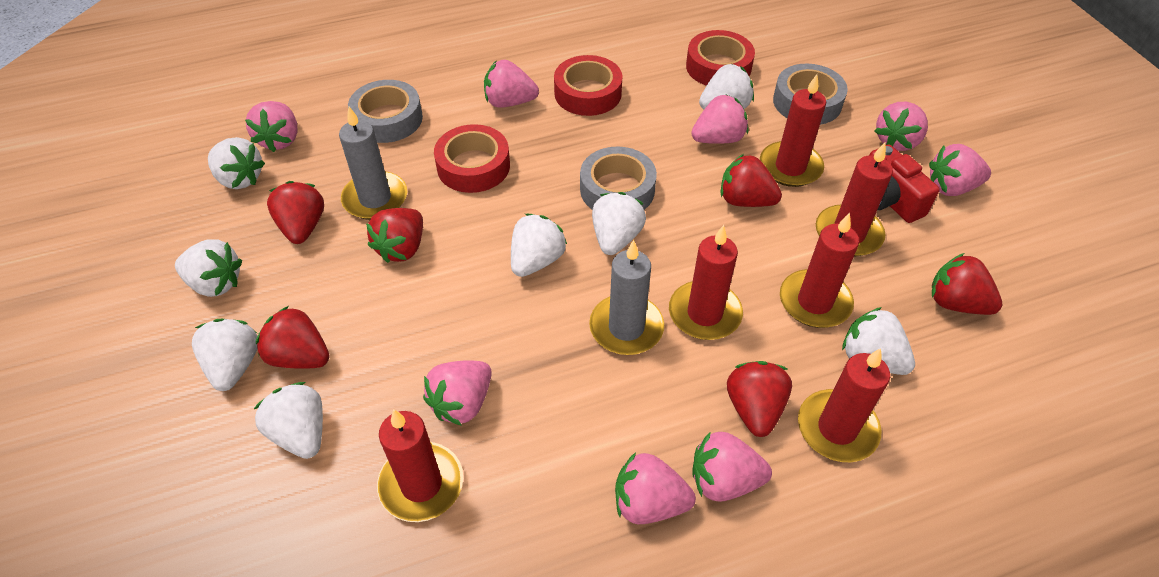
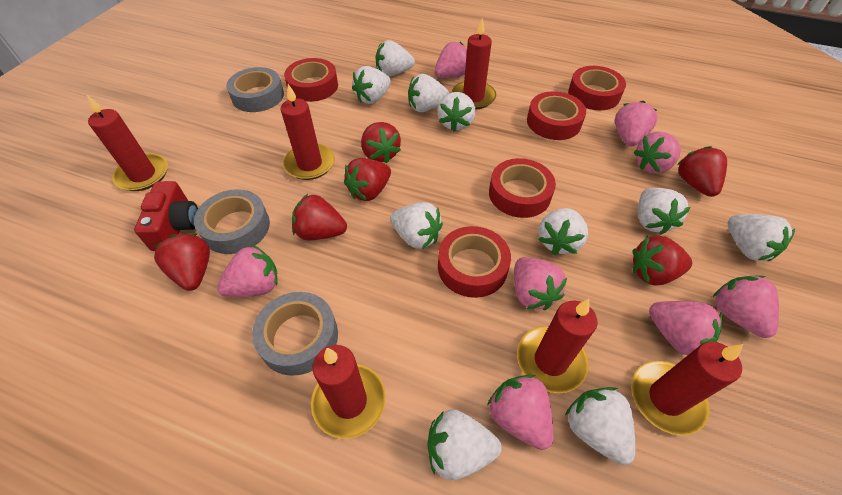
grey candle: [339,107,407,220] [589,240,664,355] = 2 -> none = 0
red tape: [434,124,510,193] [554,55,622,116] [686,30,755,86] = 3 -> [284,58,338,102] [438,226,511,298] [489,158,556,218] [527,91,586,140] [568,66,626,110] = 5
white strawberry: [175,239,242,297] [192,319,258,391] [208,137,265,189] [254,382,323,459] [511,214,567,277] [592,192,646,255] [699,64,754,109] [842,307,915,375] = 8 -> [352,66,391,104] [376,40,415,77] [390,202,443,249] [408,74,449,112] [427,409,502,480] [437,92,475,132] [538,208,588,255] [565,387,635,465] [638,188,691,235] [728,214,795,261] = 10

